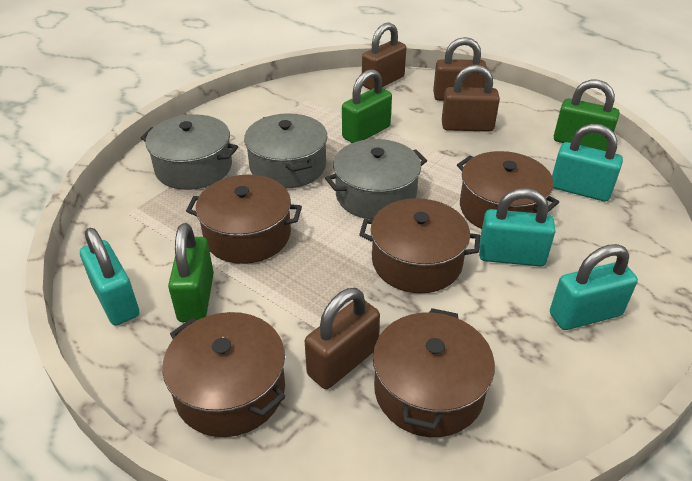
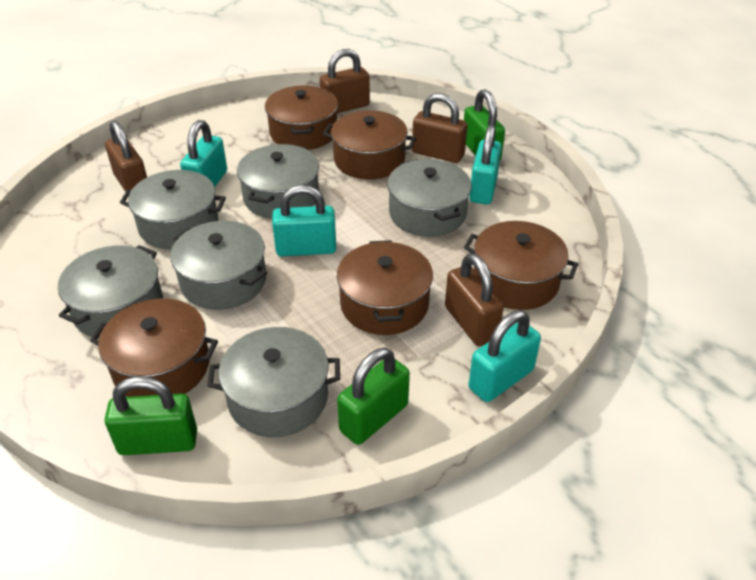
grey pot: [141,114,238,190] [244,113,327,188] [325,139,427,220] = 3 -> [58,245,163,339] [120,170,226,249] [170,221,267,310] [207,327,340,437] [237,144,319,219] [387,159,472,237] = 6

